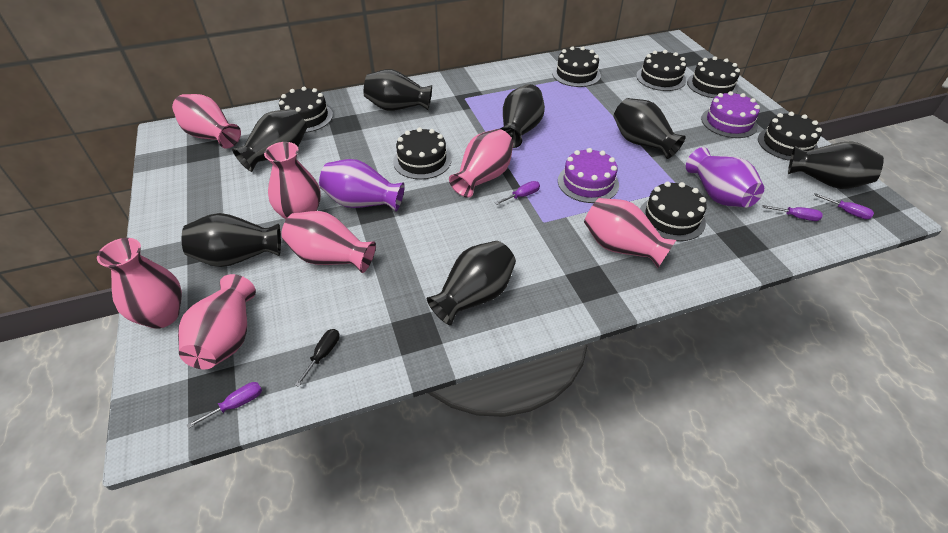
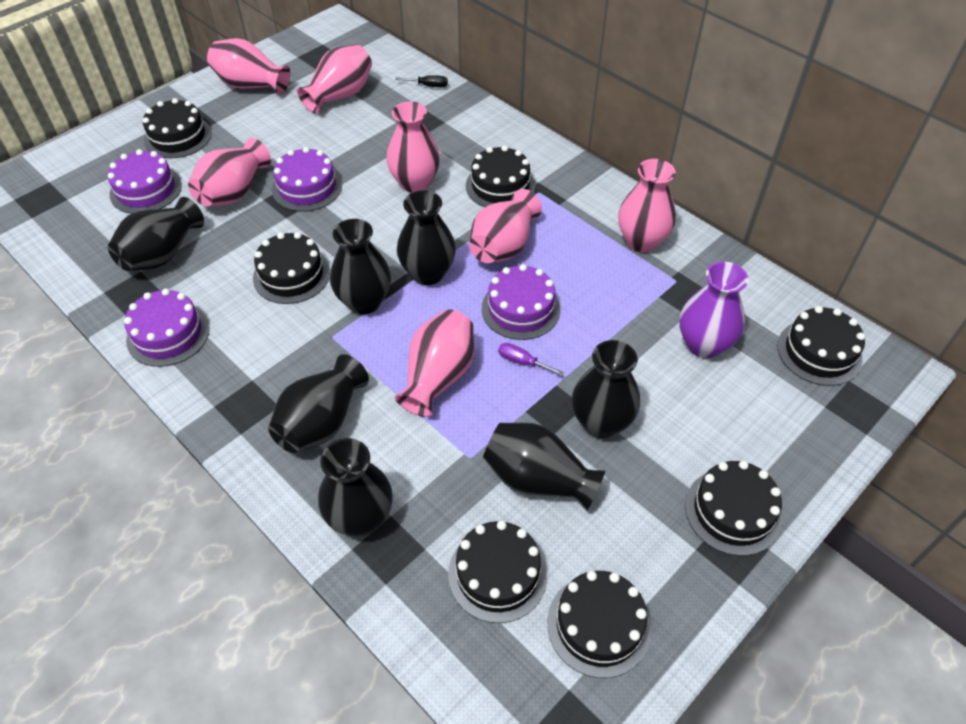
purple cake: [558,148,619,203] [701,91,760,138] = 2 -> [108,149,182,214] [124,289,210,367] [272,147,342,212] [482,264,560,340] = 4
purple screwdriver: [187,382,262,429] [495,181,540,205] [762,205,823,221] [814,193,874,219] = 4 -> [498,343,565,376] = 1
purple vase: [319,159,405,212] [686,147,764,207] = 2 -> [680,262,749,358] = 1

